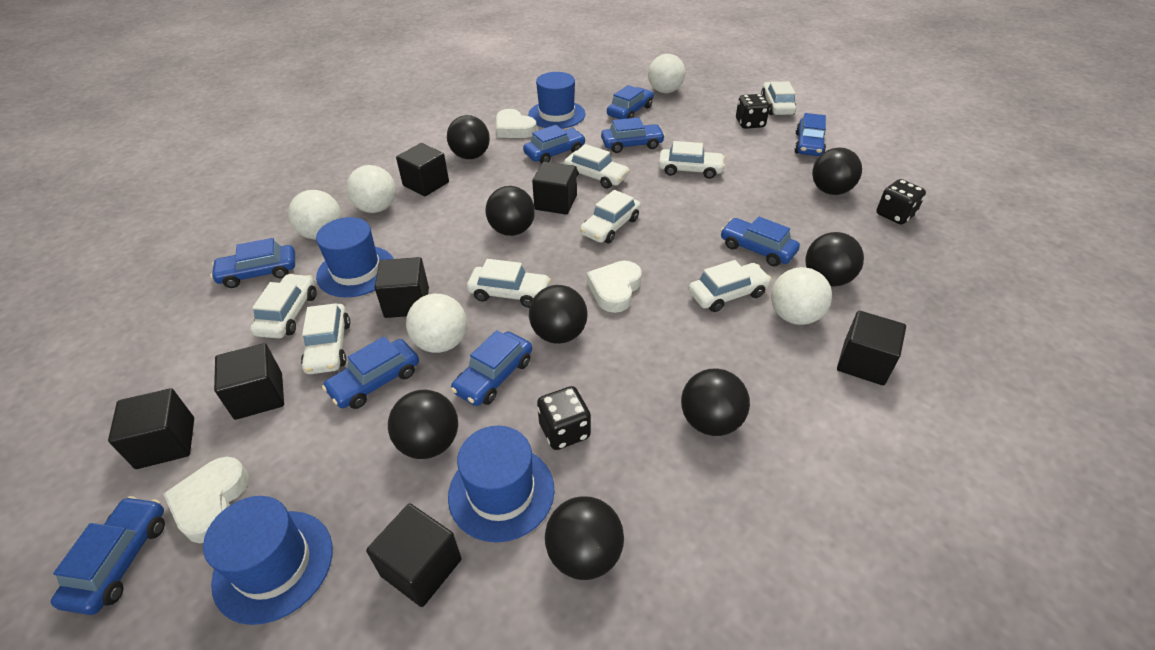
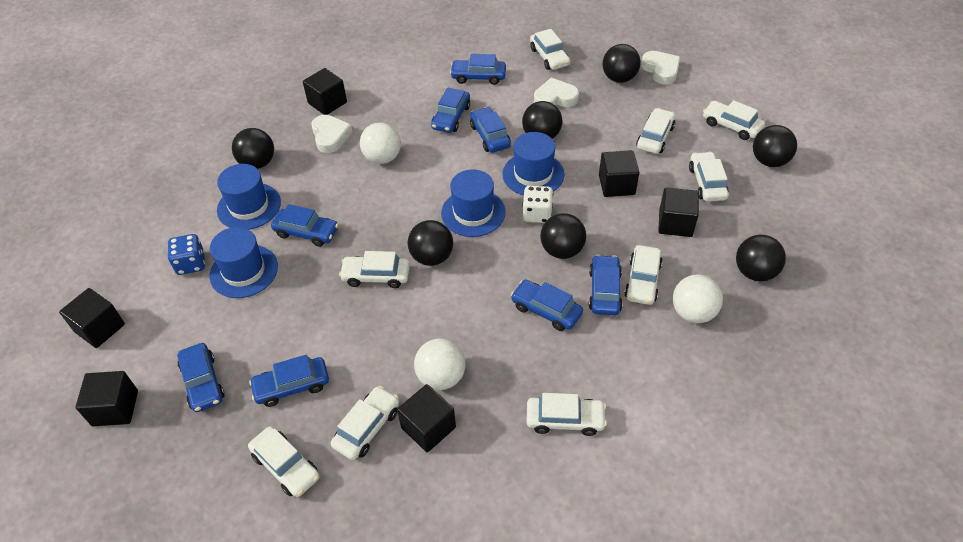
black ball: [388,390,458,459] [447,115,490,159] [485,186,535,236] [529,285,587,344] [545,496,624,580] [681,369,750,436] [805,232,864,287] [812,148,862,195] = 8 -> [232,128,274,169] [408,220,453,266] [522,101,562,139] [540,213,586,259] [602,44,641,83] [736,235,786,281] [753,125,797,167] = 7
black cube: [108,388,194,469] [214,343,284,420] [366,504,461,607] [374,257,429,318] [396,143,449,196] [532,162,577,215] [837,311,906,385] = 7 -> [59,288,125,348] [76,371,138,426] [303,68,347,115] [397,384,456,452] [599,150,640,197] [658,188,699,237] = 6
black dice: [537,386,591,450] [736,94,770,129] [876,179,926,225] = 3 -> none = 0
blue car: [51,496,165,615] [210,238,295,288] [322,336,419,409] [451,330,532,406] [523,125,586,164] [601,117,665,153] [607,85,654,119] [720,216,800,266] [794,113,826,156] = 9 -> [177,343,224,412] [249,355,329,407] [271,204,339,247] [431,88,470,133] [450,54,506,85] [470,107,511,153] [511,279,583,331] [589,255,623,315] = 8
blue dice: none = 0 -> [168,234,205,275] = 1
white ball: [288,190,341,240] [346,165,396,213] [406,294,467,353] [648,54,685,93] [771,267,832,325] = 5 -> [360,123,401,164] [414,338,465,390] [672,275,723,323] = 3
white car: [250,274,317,339] [301,303,350,374] [467,259,551,308] [564,144,630,189] [580,190,641,243] [658,141,725,179] [689,260,772,312] [761,81,796,115] = 8 -> [248,426,320,497] [331,386,399,460] [339,251,410,288] [526,393,607,436] [530,29,570,70] [624,245,663,305] [636,108,675,154] [689,152,729,202] [703,100,765,140] = 9
white dice: none = 0 -> [523,186,553,223] = 1

